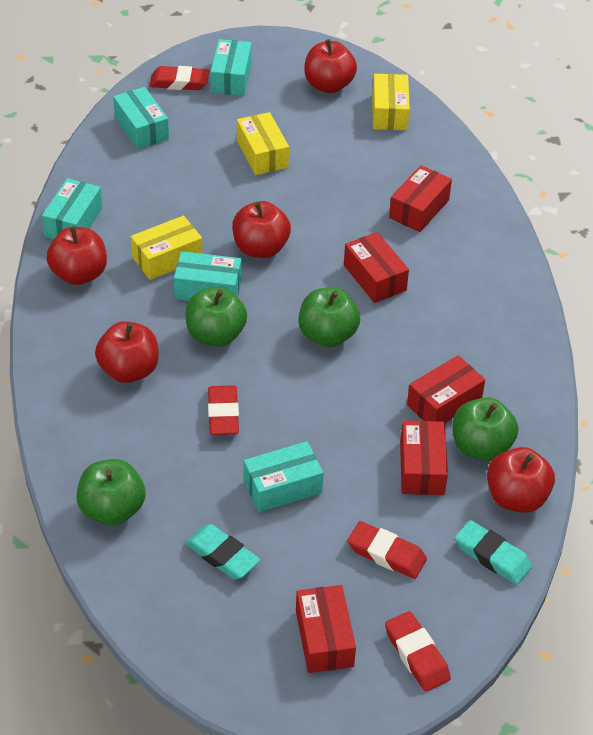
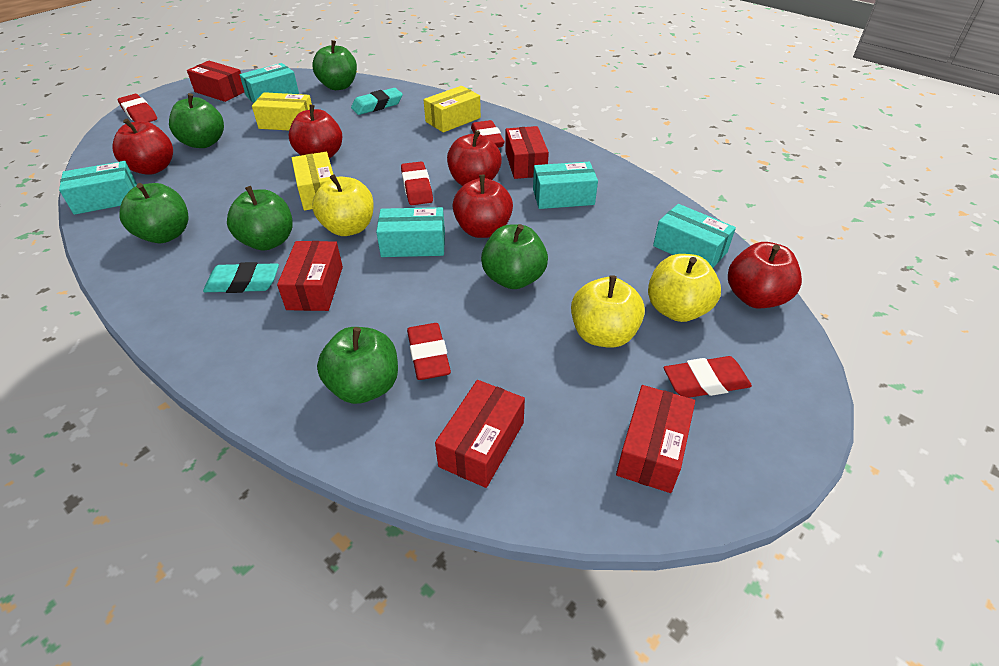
green apple: [76,459,145,526] [186,286,247,347] [298,287,360,347] [453,397,518,461] = 4 -> [119,183,189,243] [169,93,224,148] [227,186,293,251] [312,40,357,90] [317,327,398,404] [481,224,548,289] = 6
red eraser: [149,66,210,90] [208,385,239,435] [347,521,427,579] [385,611,451,692] = 4 -> [118,94,157,122] [401,162,433,205] [407,323,451,380] [471,120,505,148] [664,356,752,398] = 5
yellow apple: none = 0 -> [312,174,374,236] [571,275,645,348] [648,254,721,322] = 3

